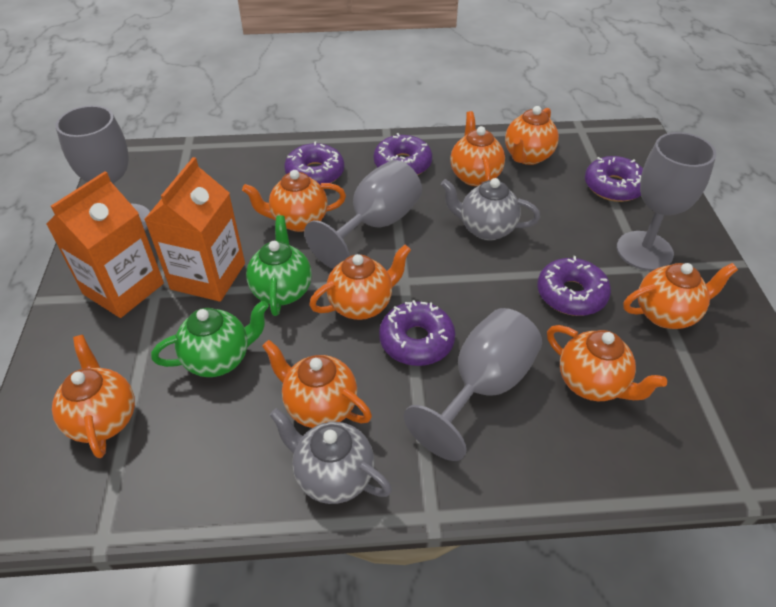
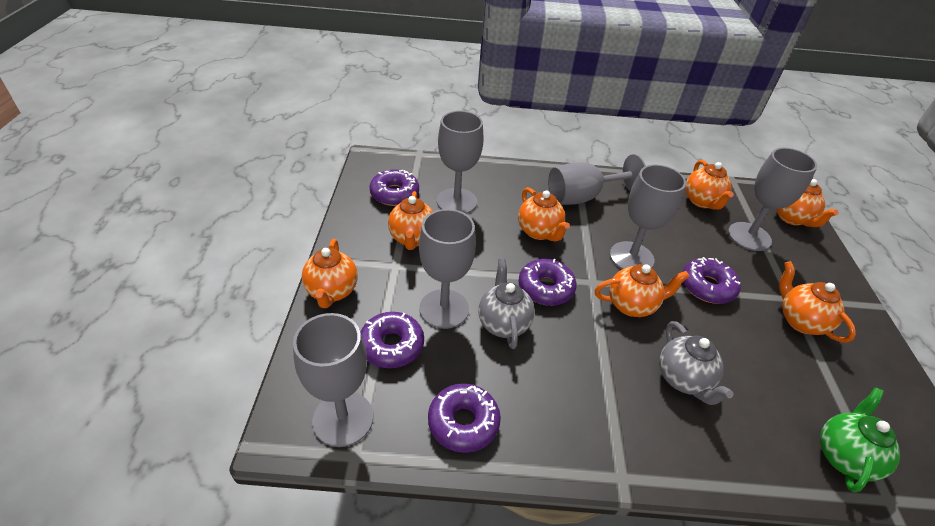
green teapot: [151,300,269,377] [246,215,312,316] = 2 -> [820,387,900,493] = 1
grey goblet: [56,105,150,230] [304,160,422,269] [404,308,542,461] [617,132,716,271] = 4 -> [293,313,373,447] [419,209,476,329] [437,111,483,214] [548,154,646,205] [610,164,686,269] [728,148,817,251] = 6
orange carton: [46,171,164,318] [144,157,245,302] = 2 -> none = 0
orange teapot: [52,335,135,458] [242,170,346,232] [262,340,372,428] [309,245,411,320] [450,111,505,186] [505,106,559,165] [547,325,667,401] [623,263,738,329] = 8 -> [302,239,358,308] [388,191,433,250] [518,187,570,242] [595,264,690,317] [685,160,734,210] [776,179,839,227] [779,261,856,343] = 7

